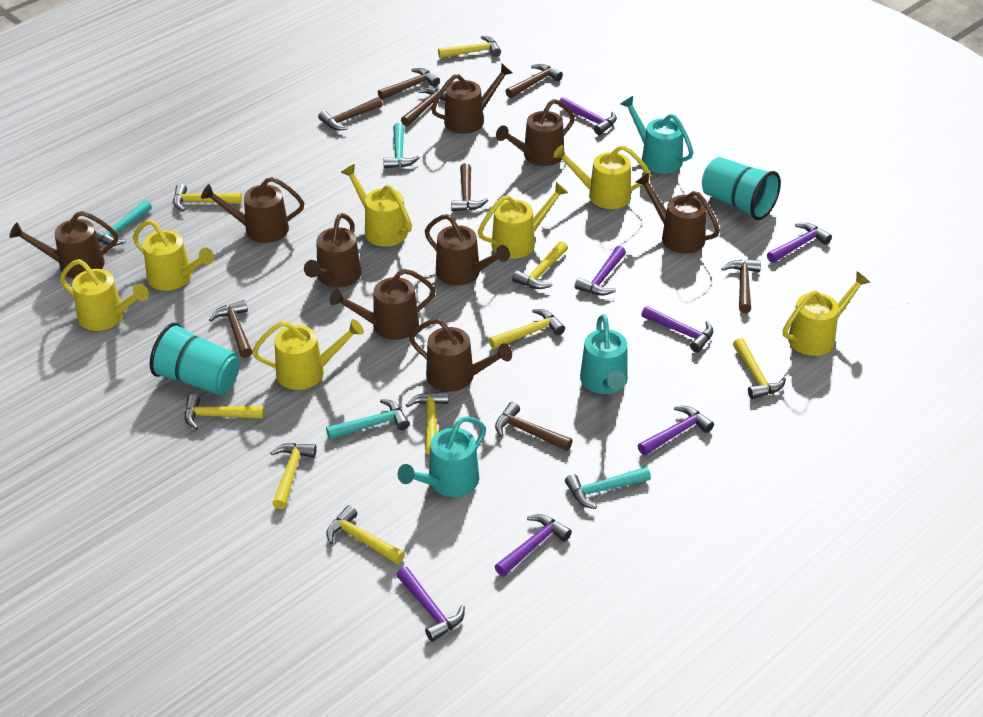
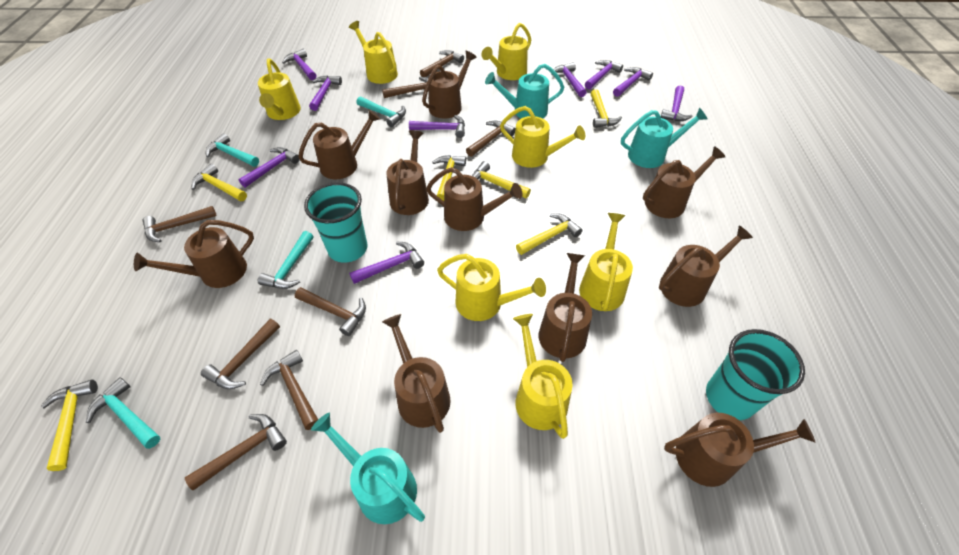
brown watering can: [9,211,118,278] [201,177,304,243] [304,213,362,288] [329,269,436,340] [409,318,512,392] [425,214,510,286] [431,64,512,134] [496,99,575,166] [636,173,720,254] = 9 -> [134,220,254,288] [298,110,380,179] [382,314,451,433] [386,130,429,215] [422,51,477,119] [426,167,523,231] [539,253,592,362] [643,146,725,218] [659,225,753,307] [664,413,816,487] = 10
purple hammer: [396,567,465,642] [495,514,572,576] [559,97,617,135] [575,246,626,296] [638,406,714,455] [641,306,713,352] [767,223,832,263] = 7 -> [238,147,300,188] [282,49,316,80] [309,75,342,111] [349,242,424,284] [409,115,465,138] [551,62,587,97] [585,60,623,89] [613,67,653,97] [661,85,693,121] = 9
yellow hammer: [173,184,242,212] [185,394,264,430] [270,443,317,509] [326,505,405,564] [406,391,448,455] [438,36,501,58] [489,309,565,349] [512,241,568,289] [733,338,786,399] = 9 -> [41,380,98,471] [191,164,247,201] [433,155,466,201] [472,161,531,198] [516,213,582,255] [590,89,622,128] = 6

